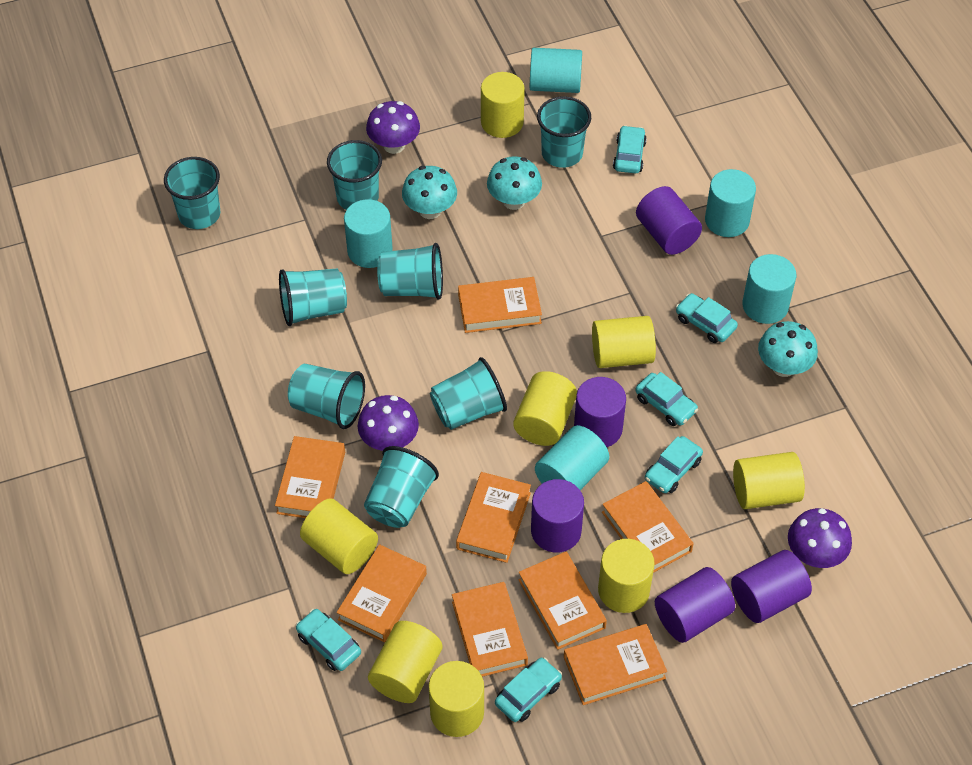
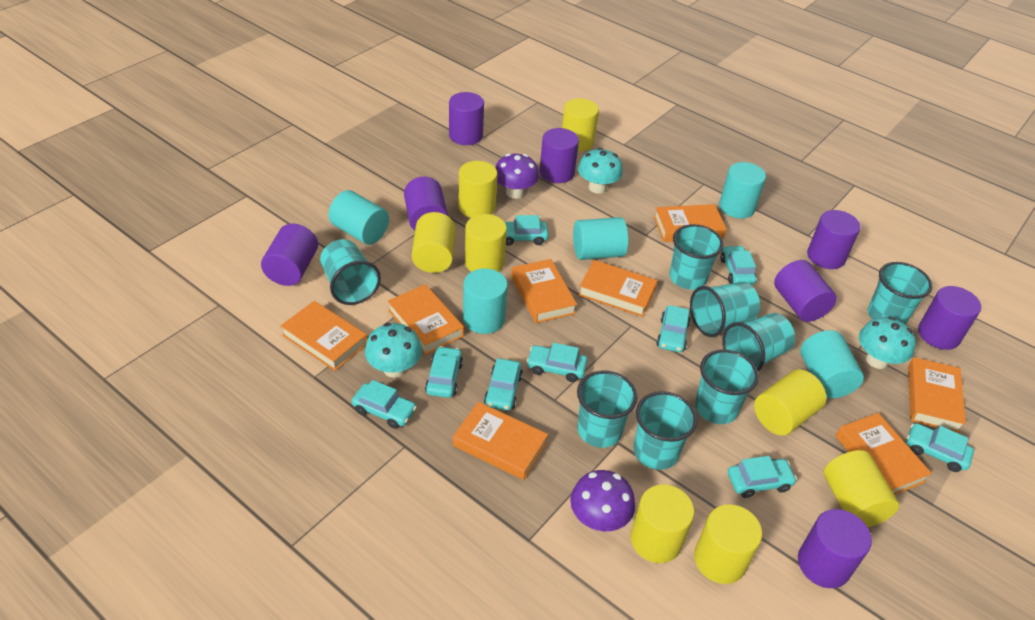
purple cylinder: [531,479,584,553] [574,377,626,447] [636,186,702,255] [655,567,735,643] [731,550,812,623] = 5 -> [261,224,318,286] [404,177,448,230] [449,92,484,145] [540,128,579,183] [774,260,837,322] [798,509,872,588] [807,210,860,269] [918,286,981,350] = 8
purple mushroom: [358,395,419,451] [366,101,420,154] [788,508,852,568] = 3 -> [495,153,539,199] [570,470,635,532] = 2
turquoise car: [296,609,361,671] [495,658,562,722] [613,125,647,173] [635,372,698,426] [645,436,703,493] [676,293,738,343] = 6 -> [352,380,417,429] [425,346,463,398] [484,359,523,411] [505,215,549,246] [527,343,588,382] [656,305,691,352] [720,245,757,285] [728,456,797,498] [907,423,974,472] = 9

